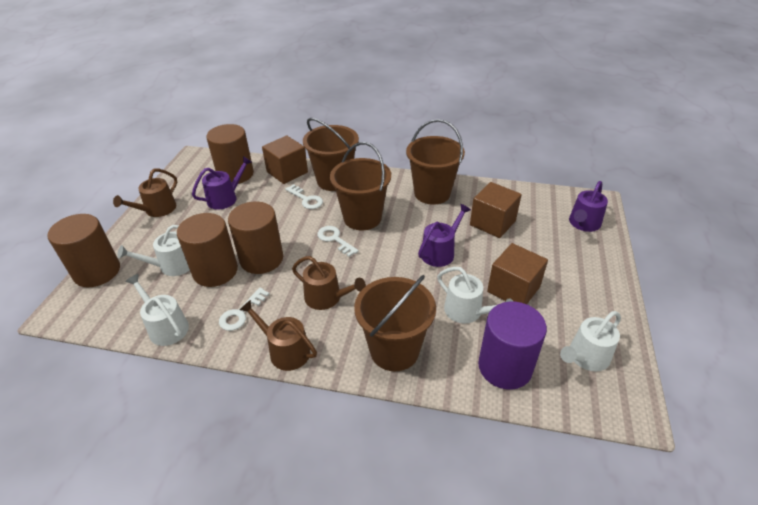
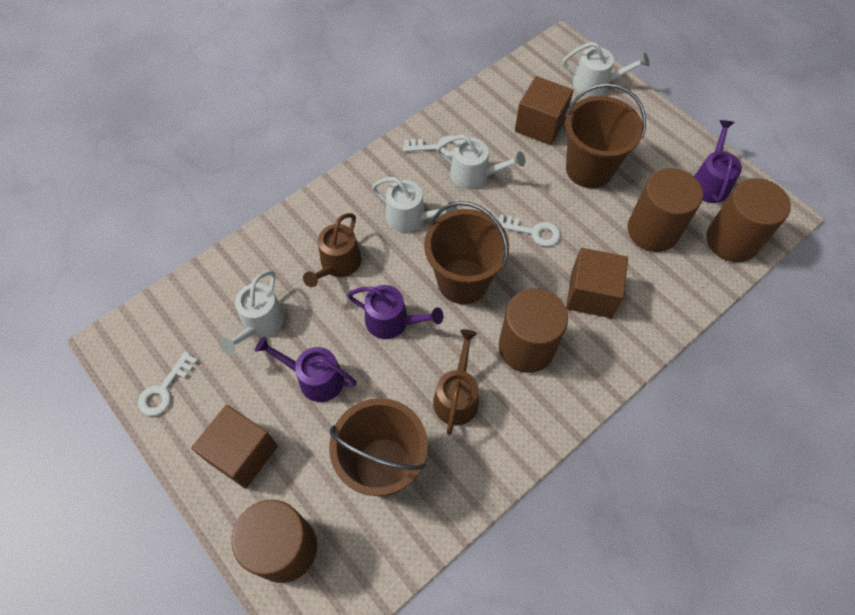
brown bucket: [303,118,359,191] [330,142,391,230] [354,275,436,371] [406,119,465,205] = 4 -> [329,398,428,496] [424,201,509,304] [565,83,646,188] = 3
brown watering can: [113,169,177,217] [239,300,317,371] [292,256,366,310] = 3 -> [303,213,361,287] [433,329,478,435] = 2
purple cylinder: [478,302,547,390] = 1 -> none = 0

